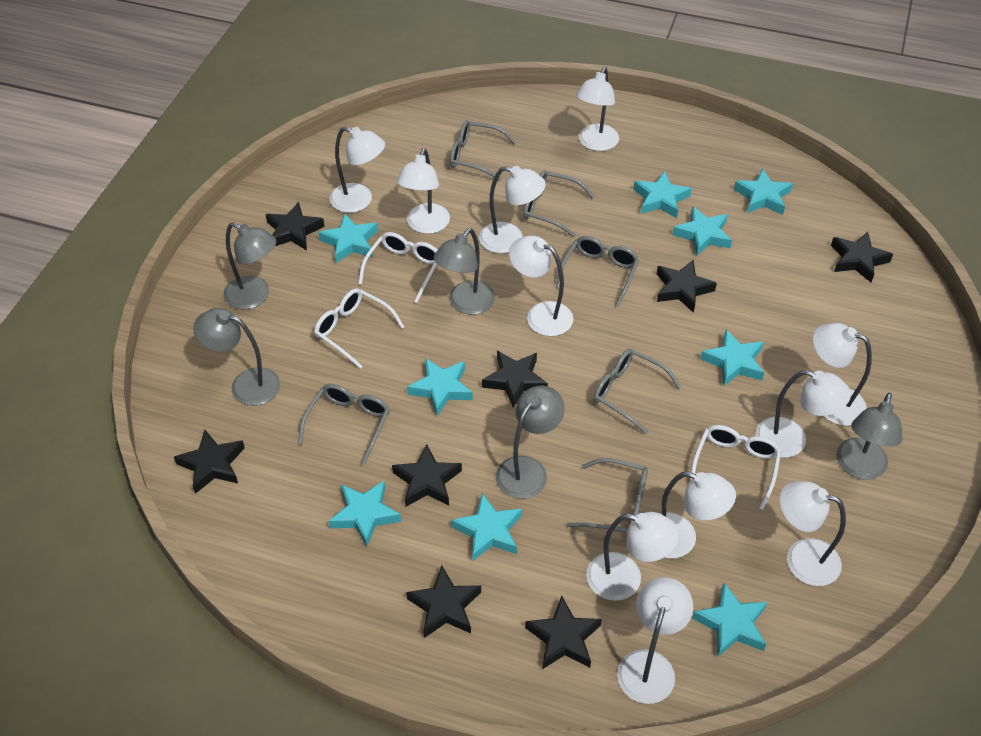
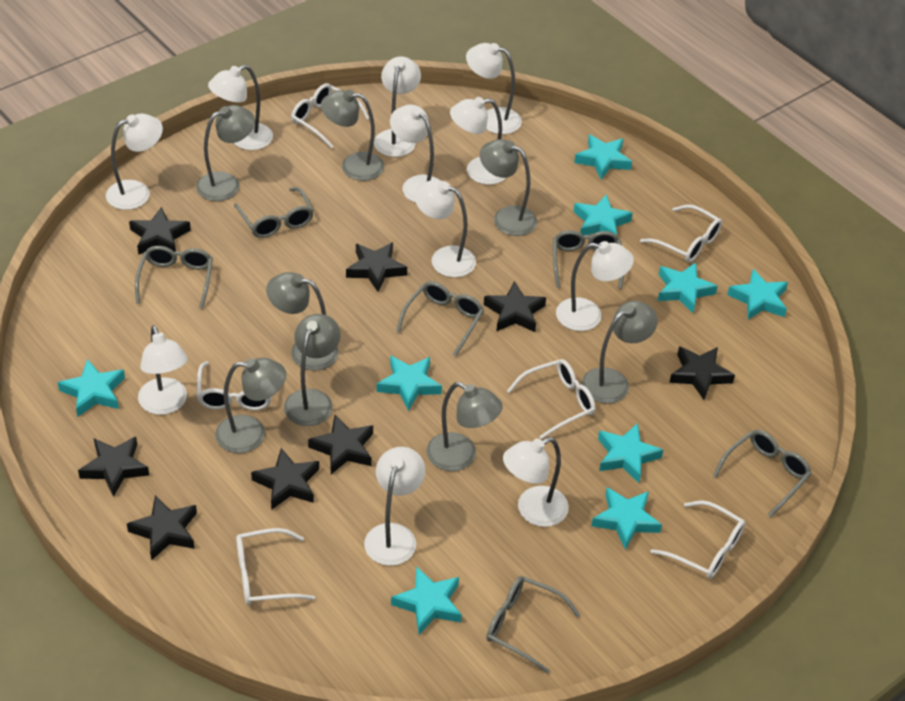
grey lamp: [193,308,280,406] [224,222,276,310] [434,228,495,315] [496,385,565,499] [836,393,902,480] = 5 -> [196,105,255,201] [215,358,286,453] [266,272,339,371] [284,314,341,426] [321,89,384,181] [426,382,503,471] [480,139,537,236] [582,301,658,404] = 8
white glasses: [314,288,404,369] [358,232,437,303] [690,425,782,510] = 3 -> [197,361,272,410] [236,528,315,605] [291,83,370,149] [507,359,596,439] [640,204,722,263] [651,500,745,579] = 6

